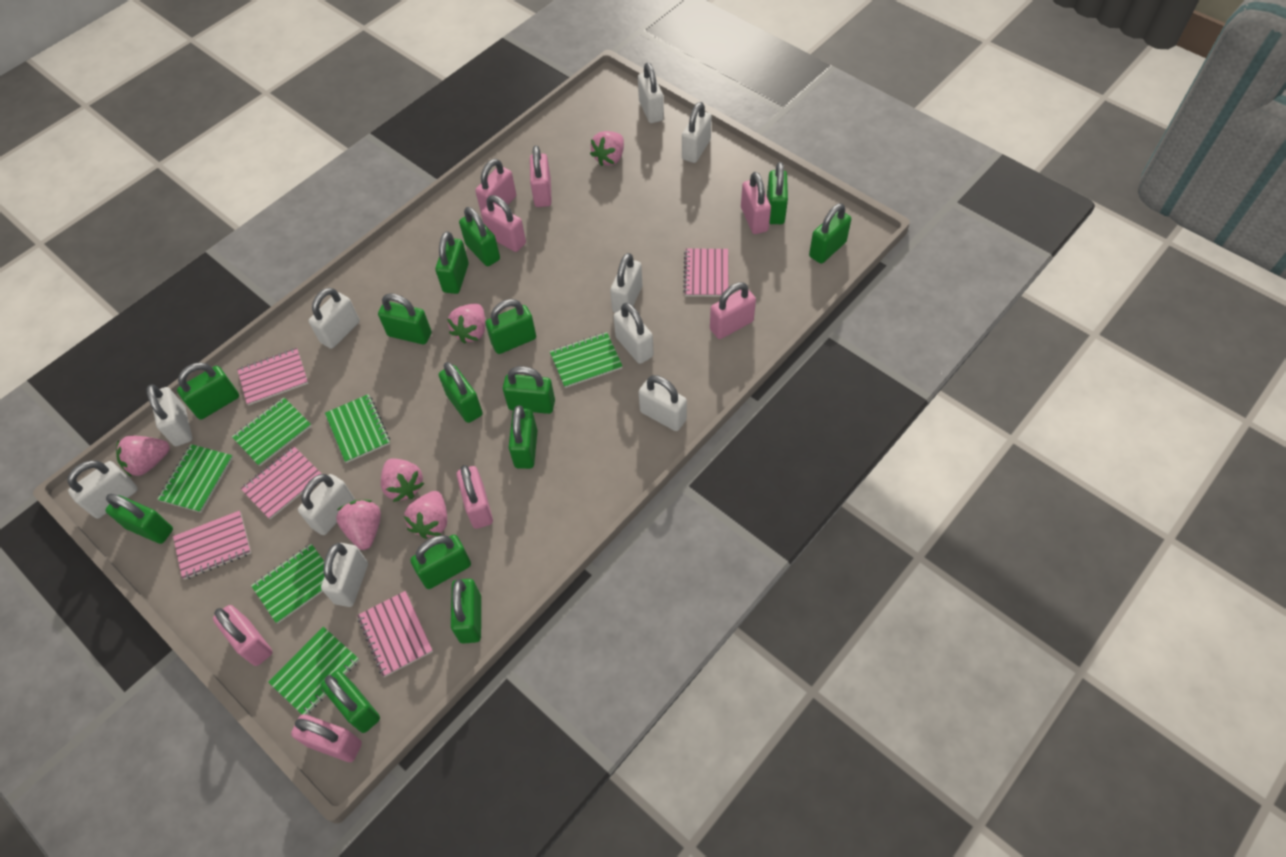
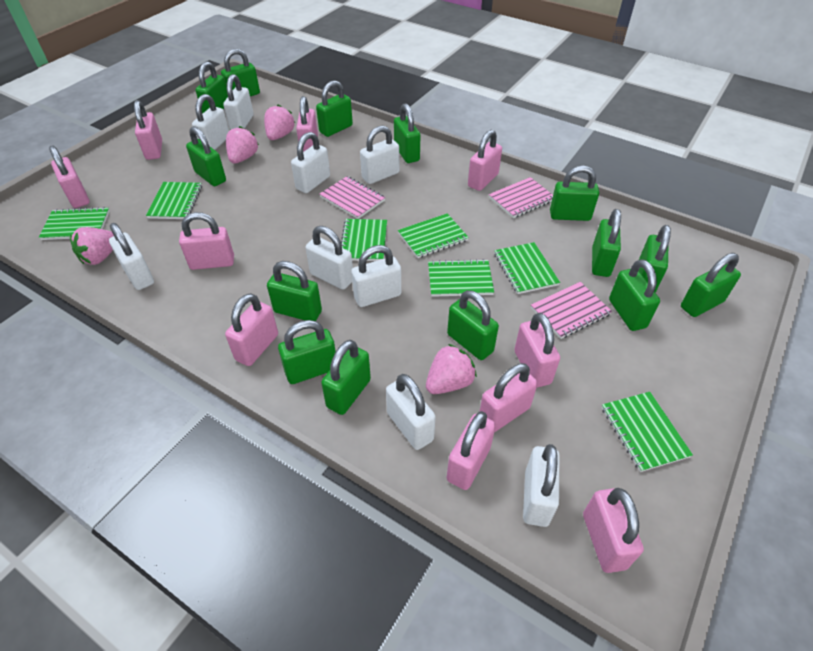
green notebook: [157,444,233,513] [232,398,312,466] [251,544,325,624] [268,627,359,715] [325,394,390,463] [550,332,623,388] = 6 -> [39,207,110,240] [146,182,202,219] [341,219,387,261] [398,213,469,258] [428,259,494,297] [494,242,560,294] [601,392,693,472] = 7
pink notebook: [173,511,251,580] [237,348,308,405] [240,446,322,519] [357,591,433,677] [683,249,728,297] = 5 -> [320,176,385,219] [489,177,553,218] [531,282,612,339] = 3
pink padlock: [213,605,273,666] [291,714,362,762] [457,465,493,529] [475,159,516,211] [481,195,526,252] [530,145,552,207] [710,282,756,339] [741,172,771,234] = 8 -> [49,145,90,208] [134,100,162,160] [179,212,234,270] [225,293,278,366] [296,96,318,152] [447,411,496,490] [468,130,502,191] [479,363,538,432] [514,313,560,388] [583,488,644,573] = 10
pink strawberry: [116,436,170,477] [336,500,381,550] [381,458,425,502] [404,491,447,539] [447,304,485,344] [590,131,624,166] = 6 -> [70,227,114,265] [226,126,259,164] [264,105,295,140] [426,344,477,394] = 4
white padlock: [67,461,138,519] [146,384,192,446] [298,474,355,535] [309,288,360,349] [321,543,368,607] [610,253,643,313] [613,303,654,364] [638,63,664,123] [639,375,687,431] [682,102,712,163] = 10 -> [109,223,154,290] [192,94,229,150] [223,74,254,130] [291,132,330,193] [306,226,353,290] [351,245,401,307] [360,126,399,184] [386,374,436,450] [523,444,559,527] = 9

